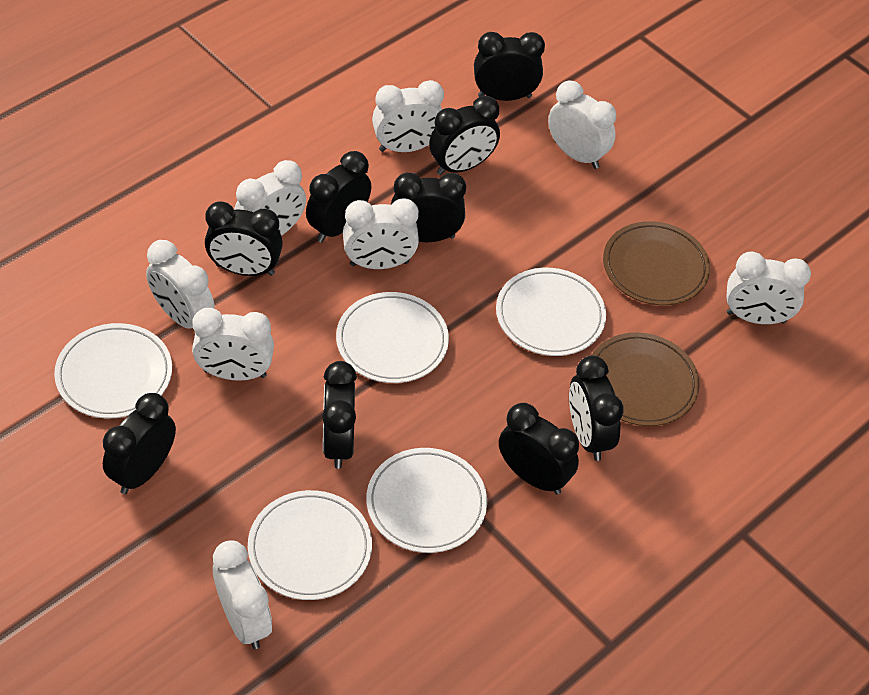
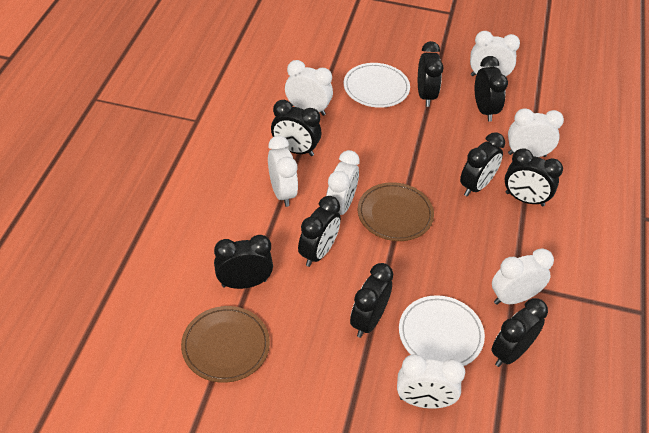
white clock: [146,240,214,329] [192,308,274,381] [213,541,272,649] [234,160,306,236] [343,198,419,269] [372,80,444,152] [548,80,616,169] [726,252,811,324] = 8 -> [268,136,298,207] [285,60,333,116] [326,150,360,215] [397,354,465,409] [470,31,520,76] [492,249,554,305] [508,108,564,157] = 7
white plate: [54,323,172,418] [248,490,372,600] [336,292,449,383] [366,448,487,553] [496,268,606,356] = 5 -> [344,63,410,108] [399,295,485,366] = 2

